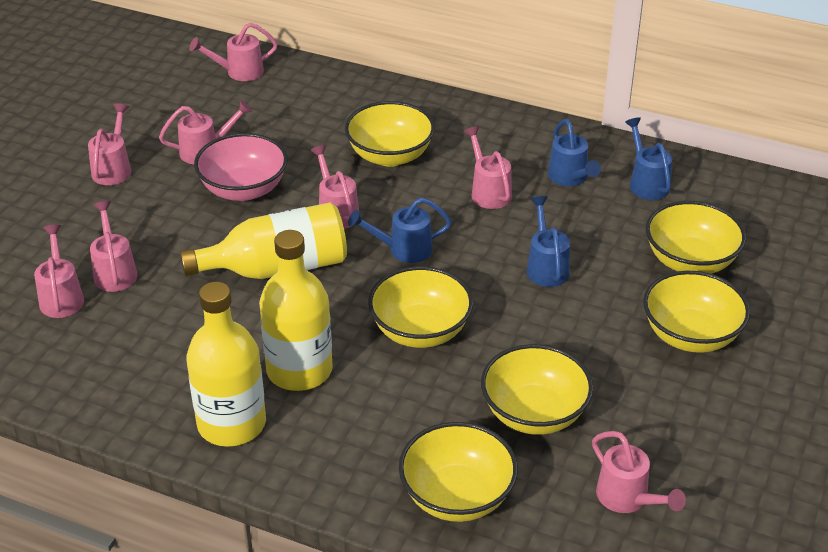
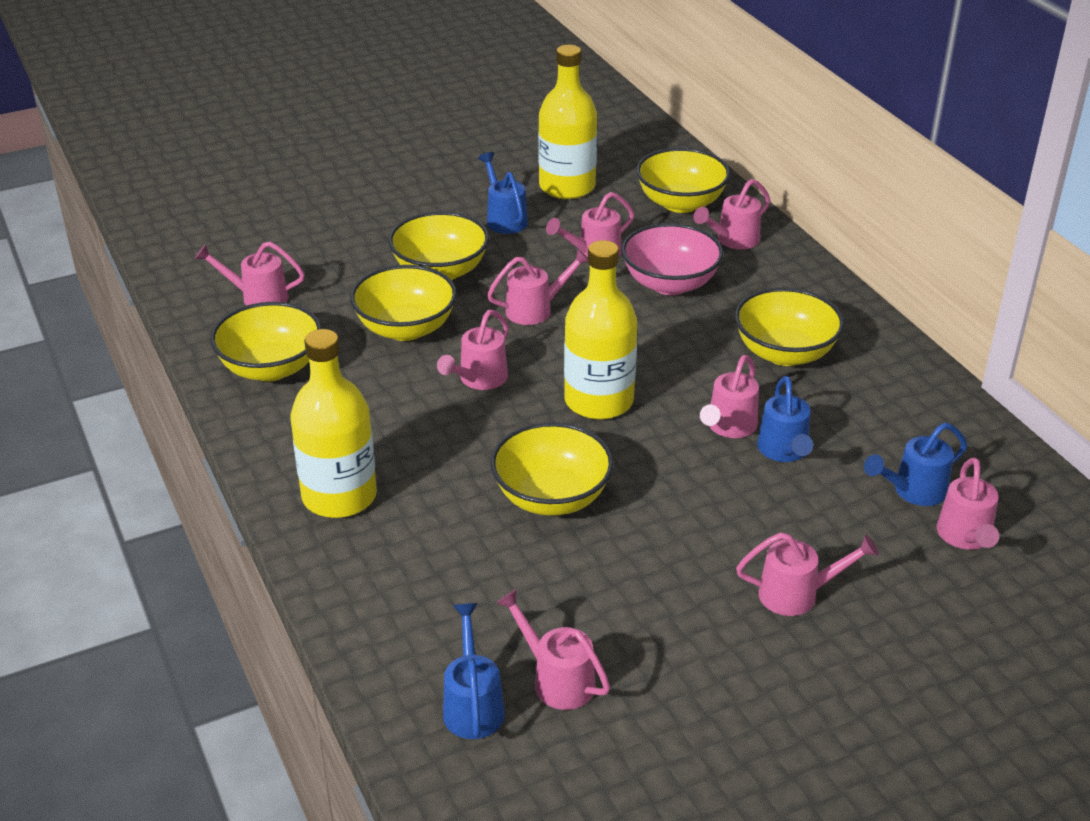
pink watering can: [34,225,84,318] [88,103,131,185] [90,201,137,292] [159,100,252,164] [189,23,278,81] [310,145,359,229] [464,126,512,209] [592,431,686,513] = 8 -> [195,242,305,306] [437,310,509,390] [487,249,588,325] [496,589,610,710] [546,192,635,258] [693,179,771,249] [700,355,759,438] [736,532,879,616] [937,457,999,550] = 9

